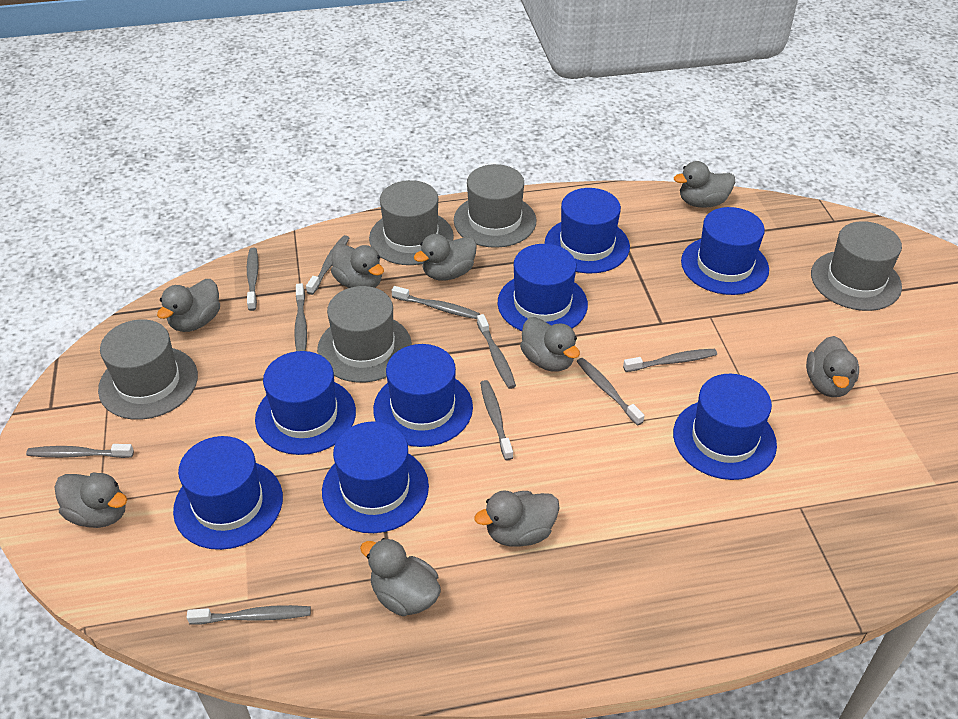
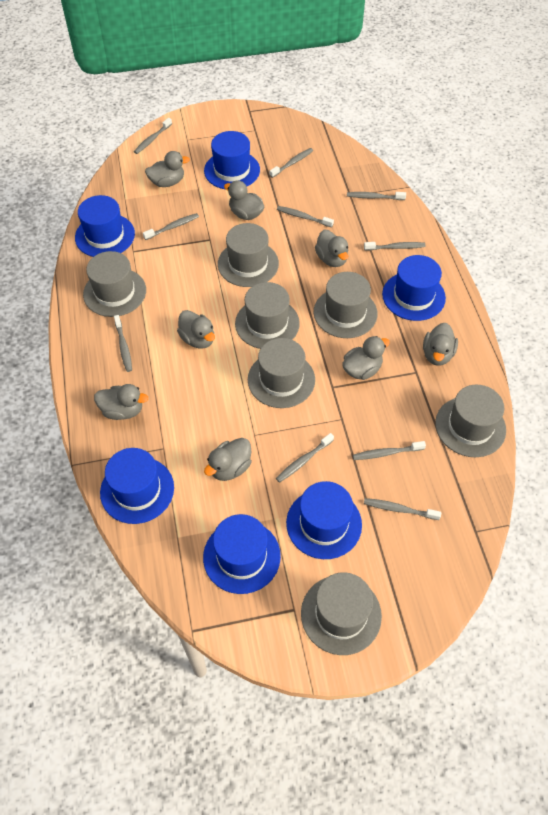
blue hat: [173,436,283,550] [255,351,356,455] [322,421,429,533] [373,344,473,447] [498,244,588,331] [545,188,630,273] [673,374,777,480] [681,207,769,295] = 8 -> [75,195,135,257] [100,448,174,524] [203,514,281,594] [204,131,260,189] [286,481,362,559] [382,255,446,321] = 6
grey duck: [54,472,127,528] [157,279,220,332] [331,244,384,288] [360,538,441,616] [414,234,477,281] [474,491,560,547] [520,317,580,372] [674,161,735,208] [806,336,859,397] = 9 -> [94,384,148,420] [145,151,190,187] [177,310,215,349] [204,438,252,481] [224,180,264,220] [315,230,348,267] [342,336,390,380] [423,323,458,366] = 8
grey hat: [98,319,198,420] [317,286,412,382] [369,180,454,265] [454,164,536,248] [811,221,902,311] = 5 -> [83,251,146,317] [218,223,279,287] [235,282,300,349] [248,338,315,408] [301,572,382,655] [314,272,378,338] [435,385,506,457] = 7

